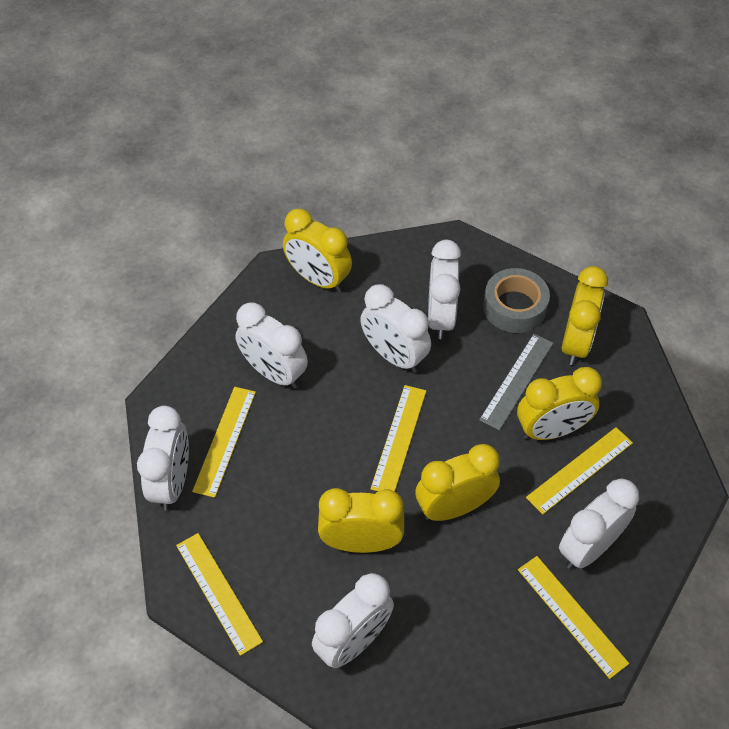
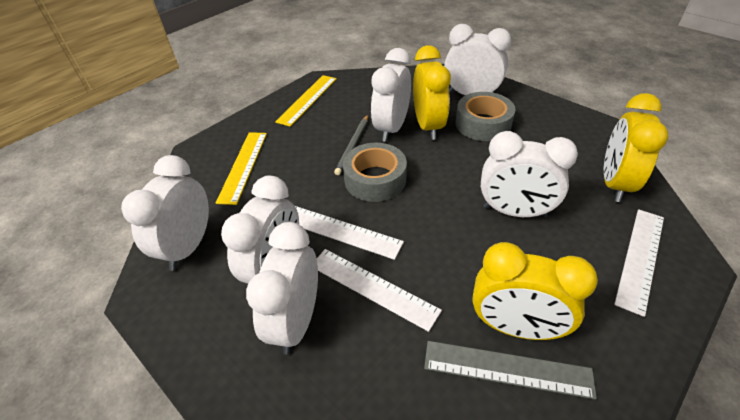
grey pencil: none = 0 -> [334,115,368,175] = 1
grey tape: [483,268,550,333] = 1 -> [343,143,407,202] [456,92,516,141] = 2
white ruler: none = 0 -> [295,206,404,260] [317,249,442,332] [614,209,664,317] = 3
yellow clock: [283,209,352,292] [318,488,404,553] [415,444,500,521] [517,367,602,440] [562,266,608,365] = 5 -> [413,45,451,140] [472,242,598,340] [604,93,668,202] = 3
yellow ruler: [176,533,263,656] [192,387,256,498] [370,385,426,491] [518,556,629,679] [526,427,633,515] = 5 -> [216,132,267,205] [275,75,337,127] = 2

